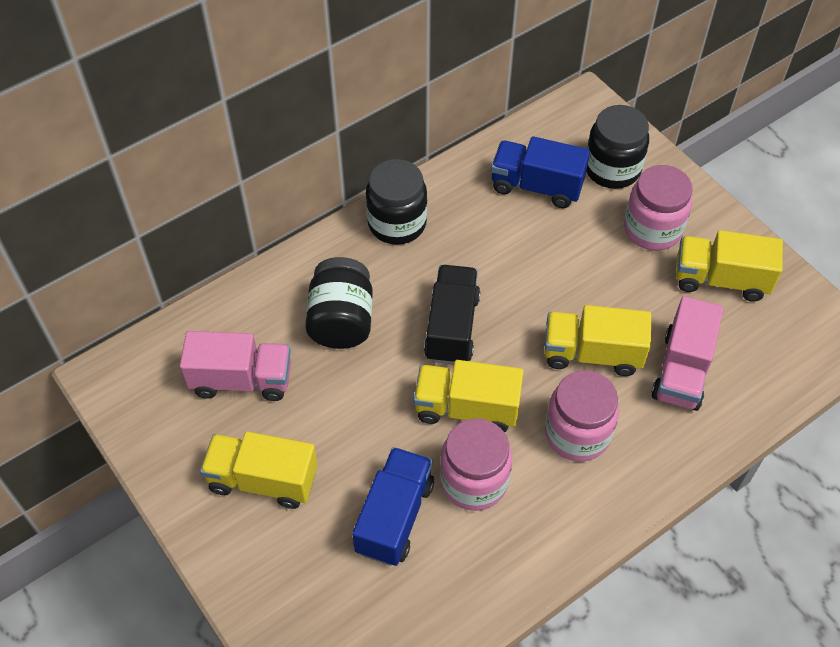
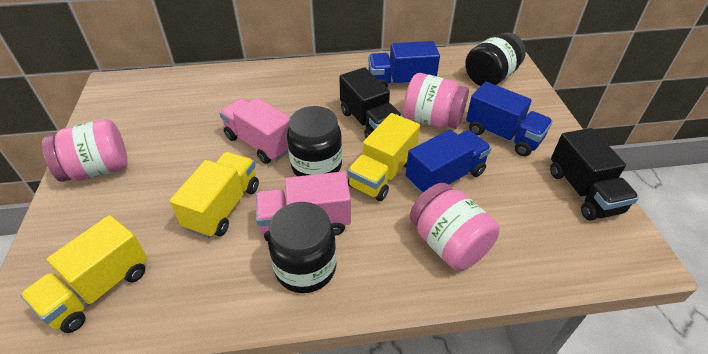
black truck: [424,265,480,364] = 1 -> [339,67,403,138] [550,128,639,221] = 2
blue truck: [352,447,434,566] [491,136,590,208] = 2 -> [368,41,440,88] [406,129,492,195] [466,82,553,156] = 3
yellow truck: [200,431,318,509] [414,360,524,432] [544,305,651,376] [676,230,783,302] = 4 -> [20,215,148,333] [170,152,259,238] [347,113,420,201] = 3

